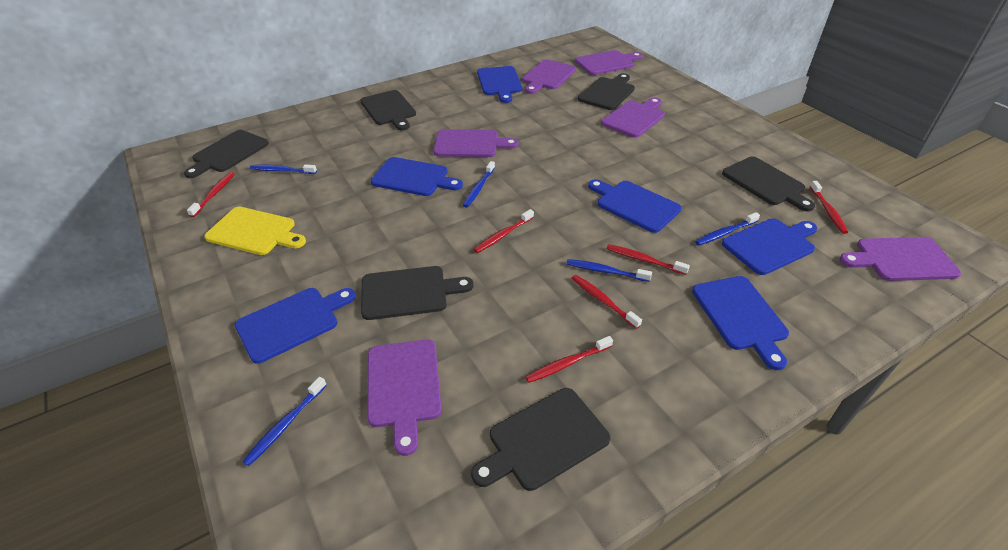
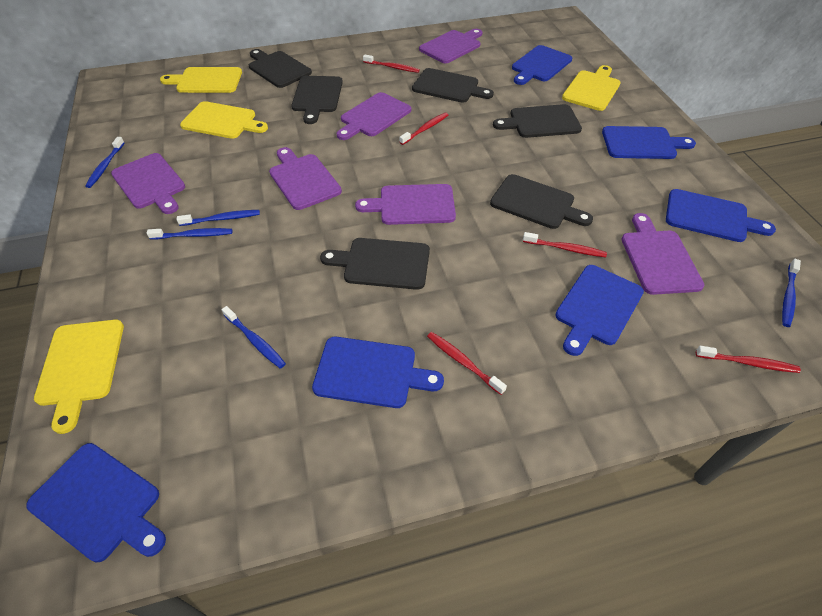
red toothbrush: [187,172,235,217] [474,209,534,253] [526,336,613,383] [572,275,642,329] [606,244,690,275] [810,181,848,234] = 6 -> [363,54,420,73] [399,113,448,145] [427,332,507,395] [523,232,607,257] [696,346,801,373] = 5
yellow cutting board: [204,207,306,255] = 1 -> [34,320,124,434] [160,67,242,93] [180,101,268,139] [562,65,621,111] = 4

